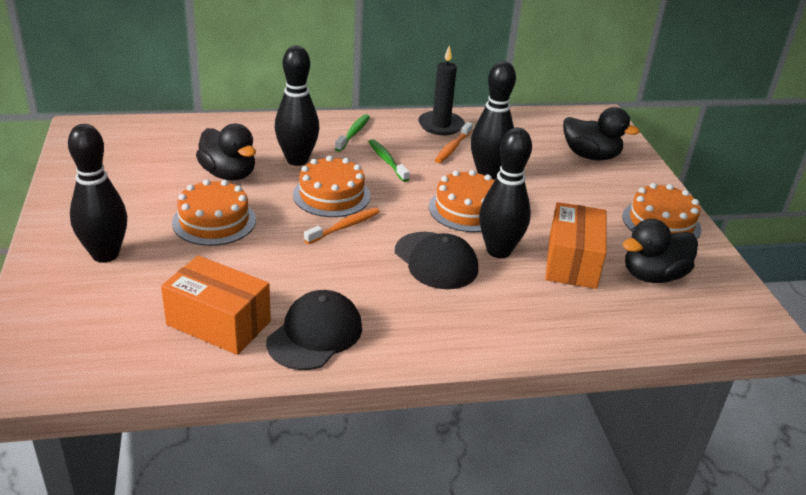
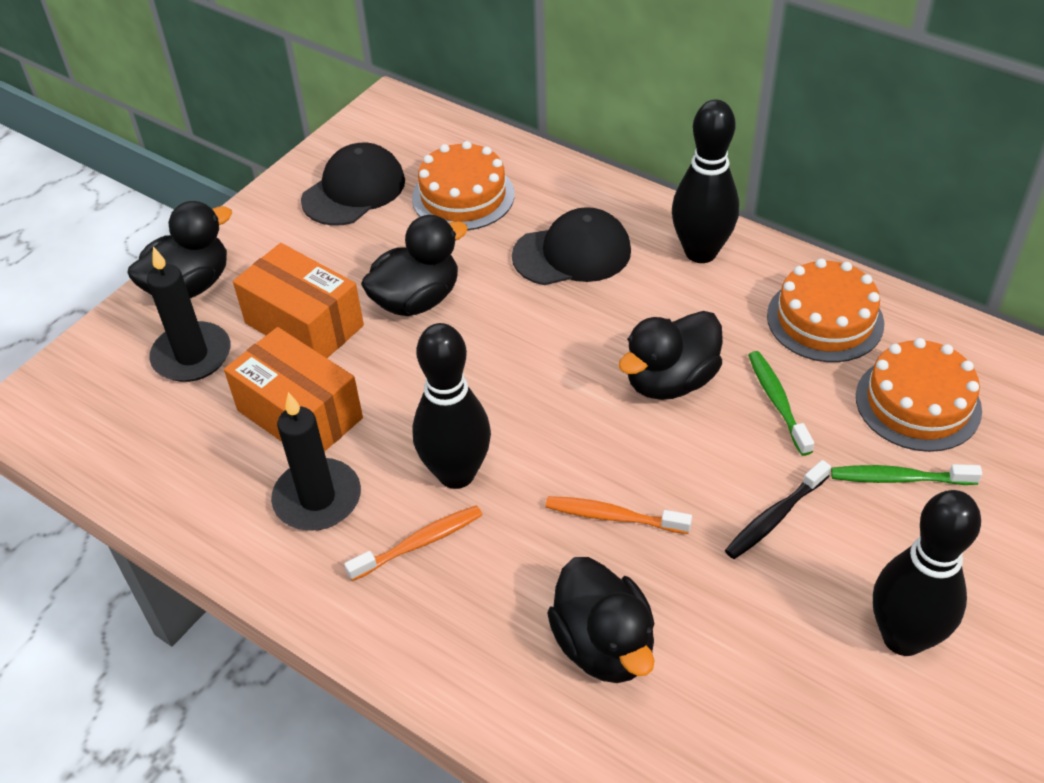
black bowling pin: [68,124,127,263] [275,46,320,166] [471,61,516,180] [479,128,532,258] = 4 -> [412,323,491,489] [672,99,739,263] [873,490,981,656] = 3
black candle: [418,46,465,135] = 1 -> [147,247,231,382] [271,392,361,531] = 2
black duck: [196,124,256,180] [563,107,640,161] [622,219,698,283] = 3 -> [127,201,232,298] [361,215,468,316] [547,557,655,683] [619,311,723,400] = 4
black toothbrush: none = 0 -> [725,460,831,559] = 1
orange cake: [172,179,256,246] [293,156,370,217] [429,170,495,232] [622,183,701,239] = 4 -> [412,141,515,231] [767,258,884,362] [856,338,982,452] = 3

